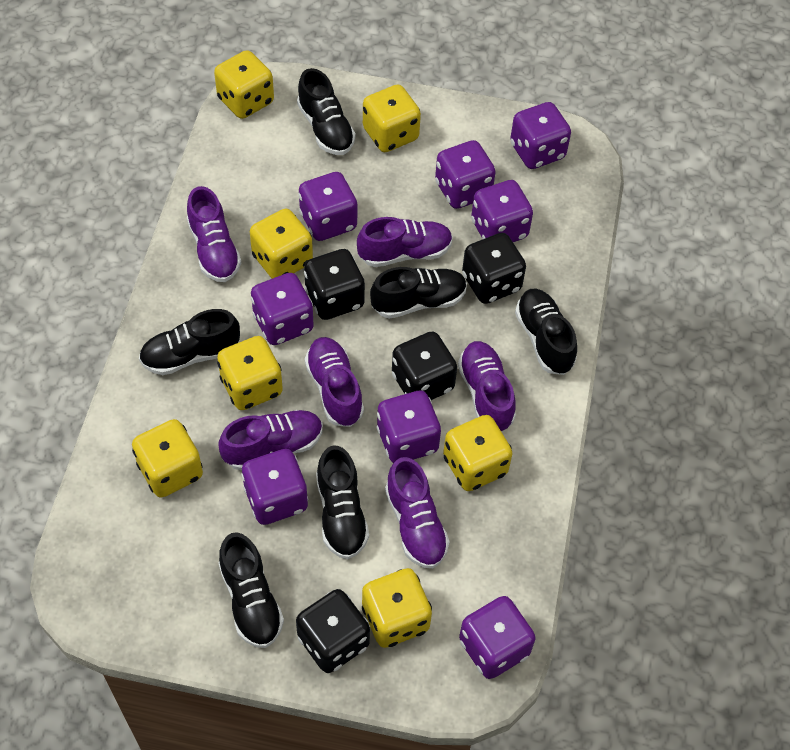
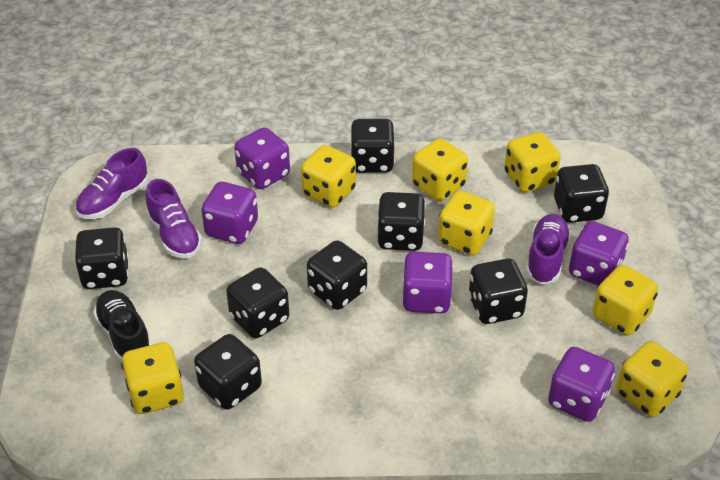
black dice: [296,589,370,673] [304,249,365,320] [392,331,457,400] [462,233,526,304] = 4 -> [74,227,129,289] [194,334,262,410] [226,267,289,338] [307,240,367,310] [350,119,395,173] [377,192,426,251] [468,258,528,324] [554,164,609,223] = 8
black shoe: [139,309,240,375] [219,532,284,648] [297,68,355,155] [316,445,369,559] [370,267,467,319] [515,289,577,375] = 6 -> [93,290,152,362] = 1
purple dice: [241,449,308,525] [251,273,314,345] [298,172,358,241] [377,391,441,463] [435,140,496,209] [459,596,536,679] [471,180,533,242] [510,102,571,169] = 8 -> [201,182,258,244] [234,127,290,189] [402,252,453,313] [548,347,615,422] [569,221,629,285] = 5
purple shoe: [187,186,241,282] [218,410,323,471] [305,337,364,427] [357,217,453,267] [385,457,450,569] [458,341,516,432] = 6 -> [75,148,148,219] [146,179,202,258] [526,214,571,284] = 3

